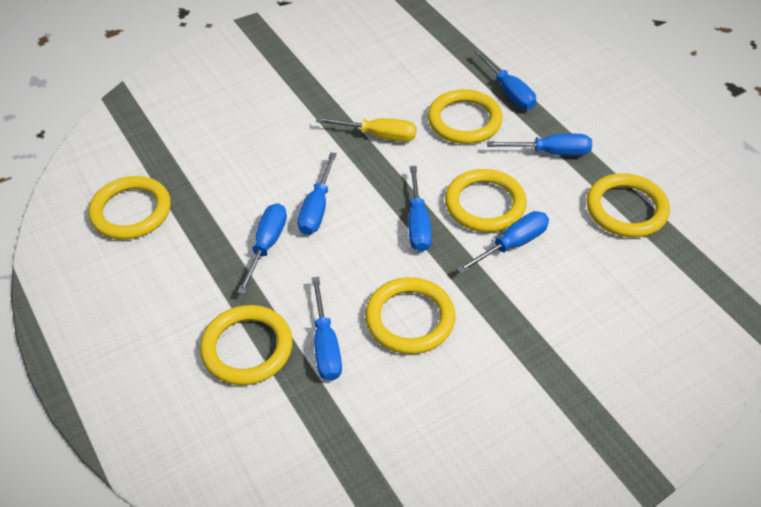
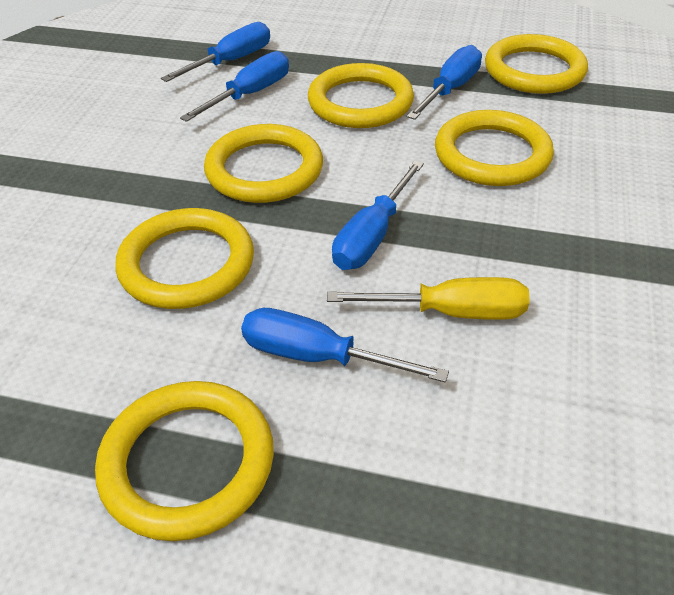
blue screwdriver: [237,203,287,294] [298,152,337,235] [312,277,342,381] [408,166,432,252] [456,211,549,274] [474,50,536,110] [487,134,592,156] = 7 -> [161,22,270,82] [180,51,289,122] [241,308,449,383] [332,160,424,270] [407,45,482,120] = 5

